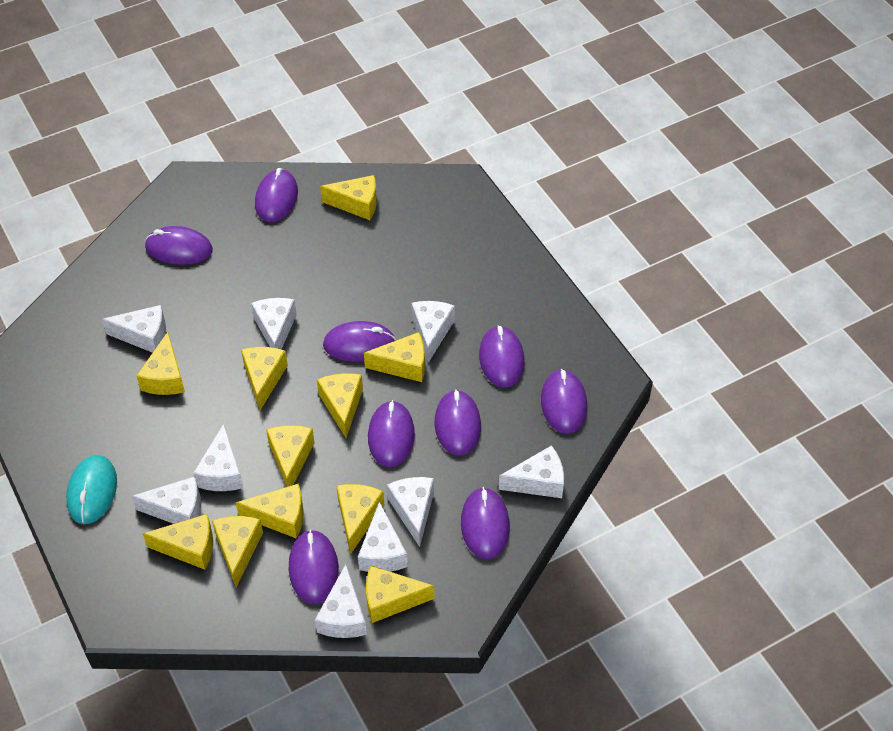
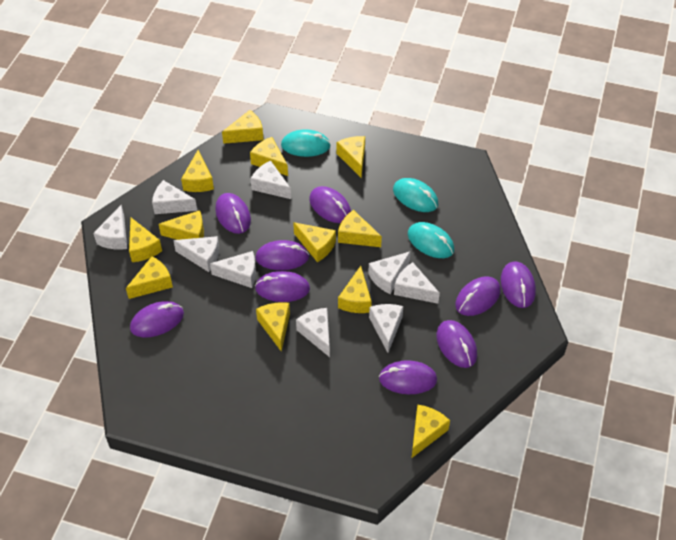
turquoise mouse: [66,455,117,524] = 1 -> [281,129,331,157] [393,178,438,212] [408,222,454,258] = 3
yellow cheese: [136,332,185,395] [143,514,213,570] [212,516,263,587] [236,483,303,539] [241,347,288,410] [266,425,314,487] [317,373,363,438] [320,175,377,220] [337,484,384,555] [364,332,425,382] [366,566,434,623] = 11 -> [126,256,173,299] [129,217,162,262] [158,210,204,240] [181,150,214,192] [222,110,264,144] [250,137,288,176] [256,302,290,352] [293,222,336,262] [336,136,365,177] [338,210,382,247] [338,266,372,313] [412,405,450,458] = 12

